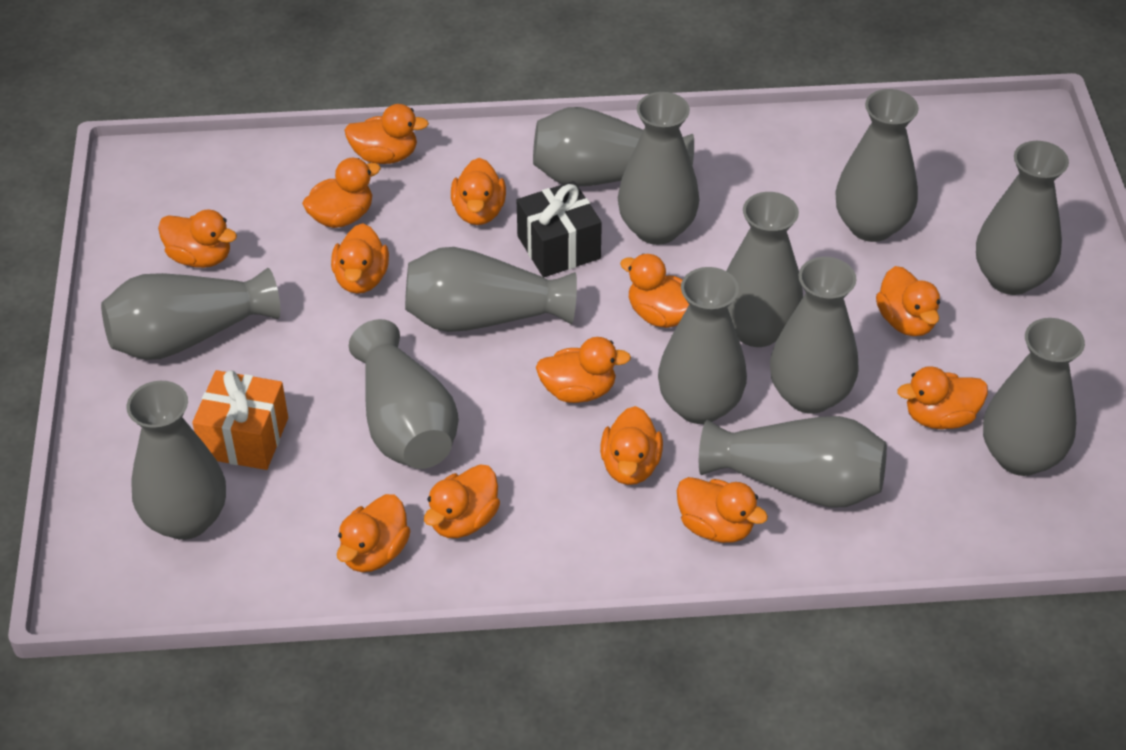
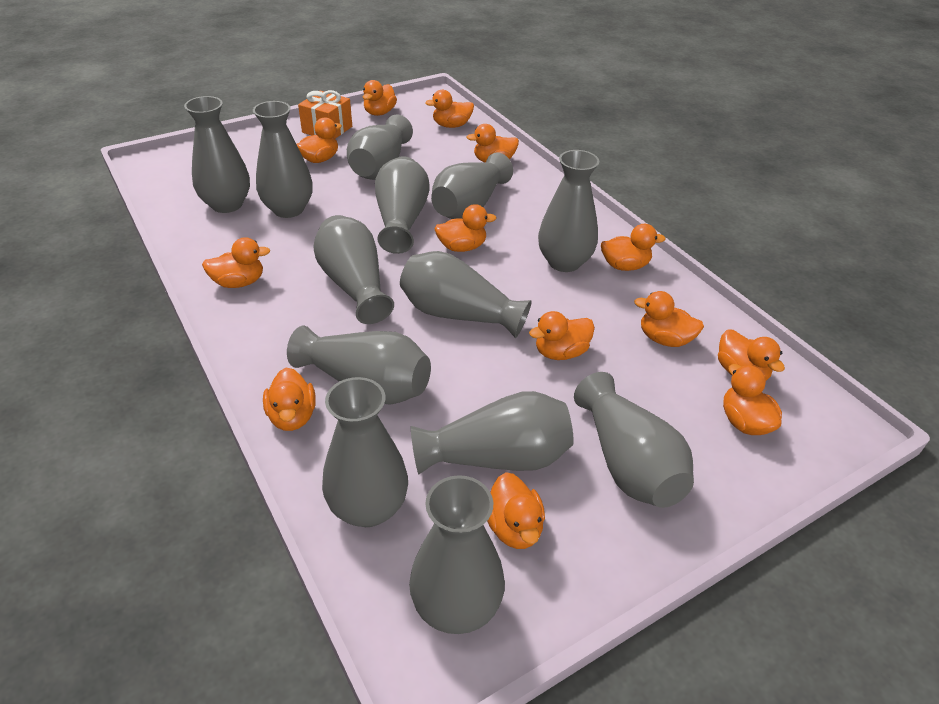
black gift: [517,181,602,277] = 1 -> none = 0

